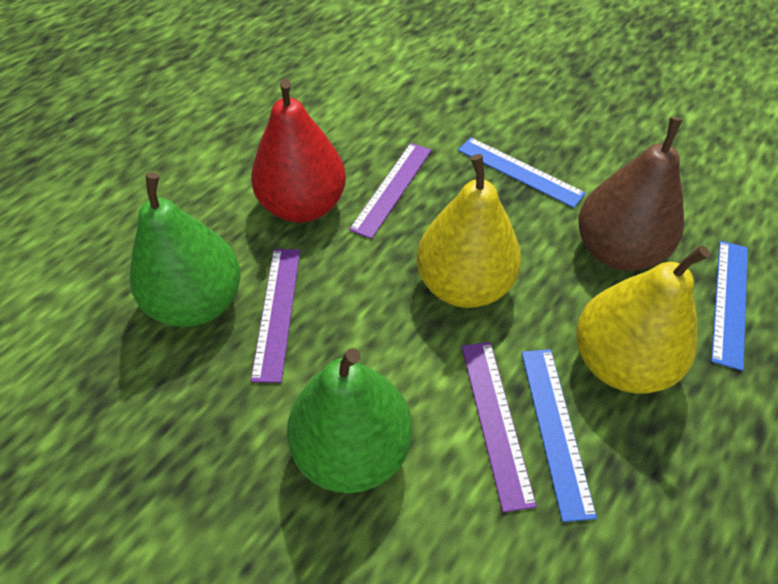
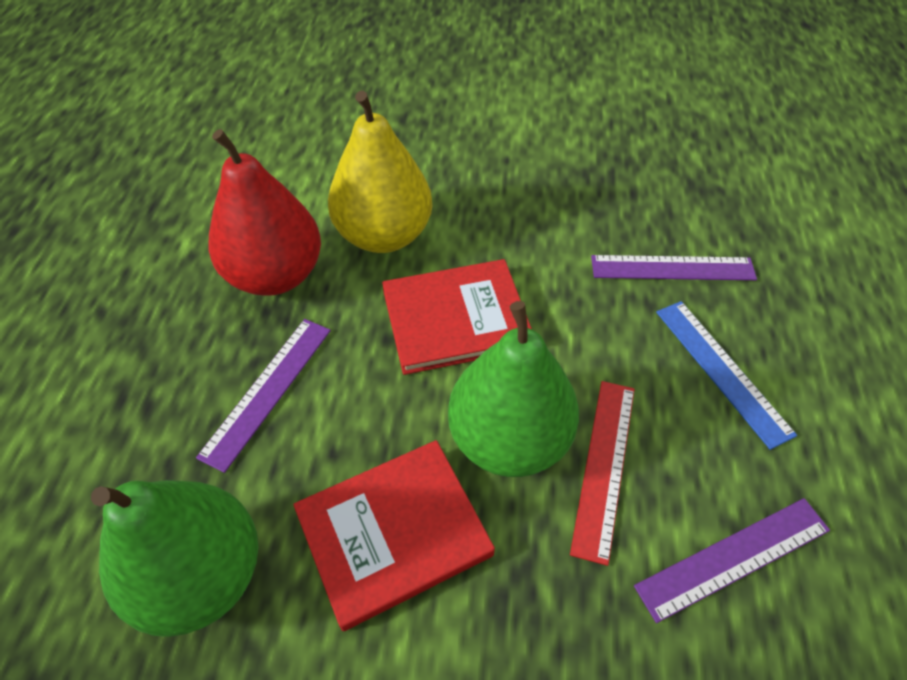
blue ruler: [458,137,586,208] [521,349,597,522] [711,241,748,371] = 3 -> [656,301,797,450] = 1
brown pear: [579,117,684,271] = 1 -> none = 0
red book: none = 0 -> [293,440,495,631] [382,259,532,375] = 2
red ruler: none = 0 -> [570,381,635,566] = 1
yellow pear: [417,154,521,308] [576,245,710,394] = 2 -> [328,91,432,253] = 1

